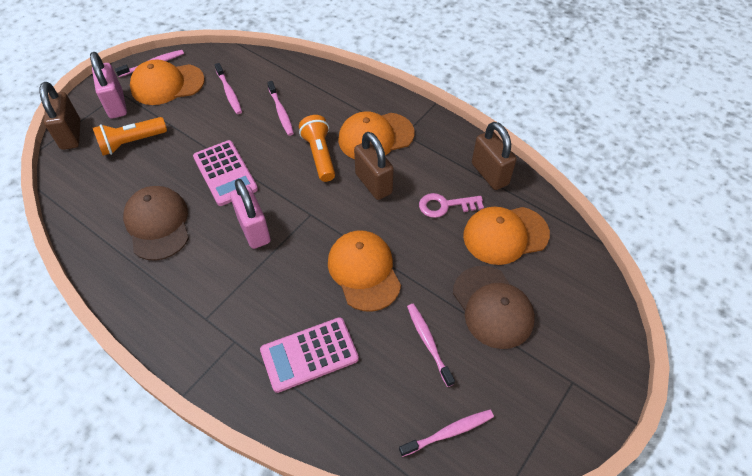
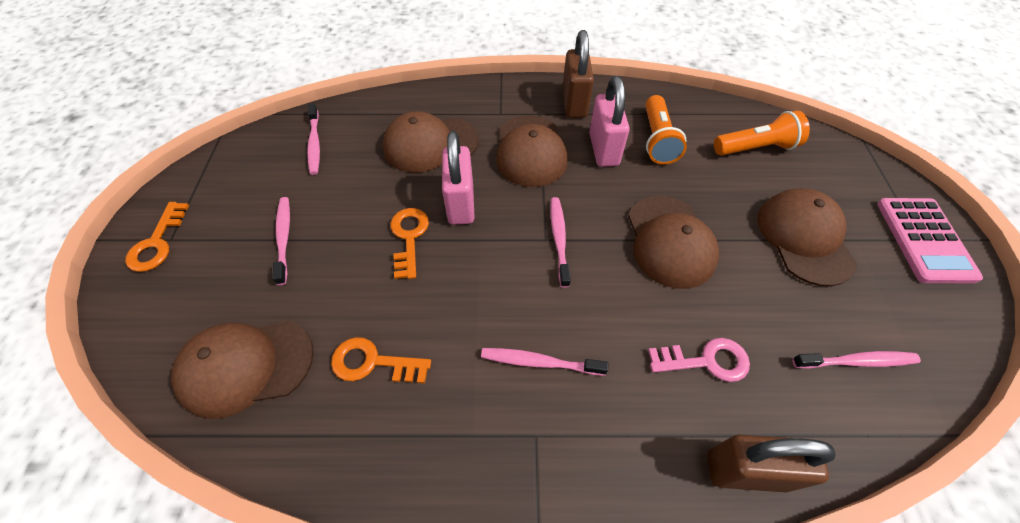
brown cap: [123,186,189,261] [453,266,535,349] = 2 -> [171,321,314,419] [383,111,479,173] [496,115,568,187] [628,196,719,289] [758,188,857,286] = 5
brown padlock: [40,82,81,150] [354,132,394,200] [472,122,517,190] = 3 -> [562,30,594,118] [707,435,836,493] = 2
orange cap: [130,60,205,105] [328,231,401,312] [338,111,414,159] [463,207,550,265] = 4 -> none = 0
orange key: none = 0 -> [125,202,189,272] [331,337,431,383] [390,208,429,279] = 3
pink calculator: [193,140,258,206] [260,317,359,393] = 2 -> [877,198,983,284] = 1

